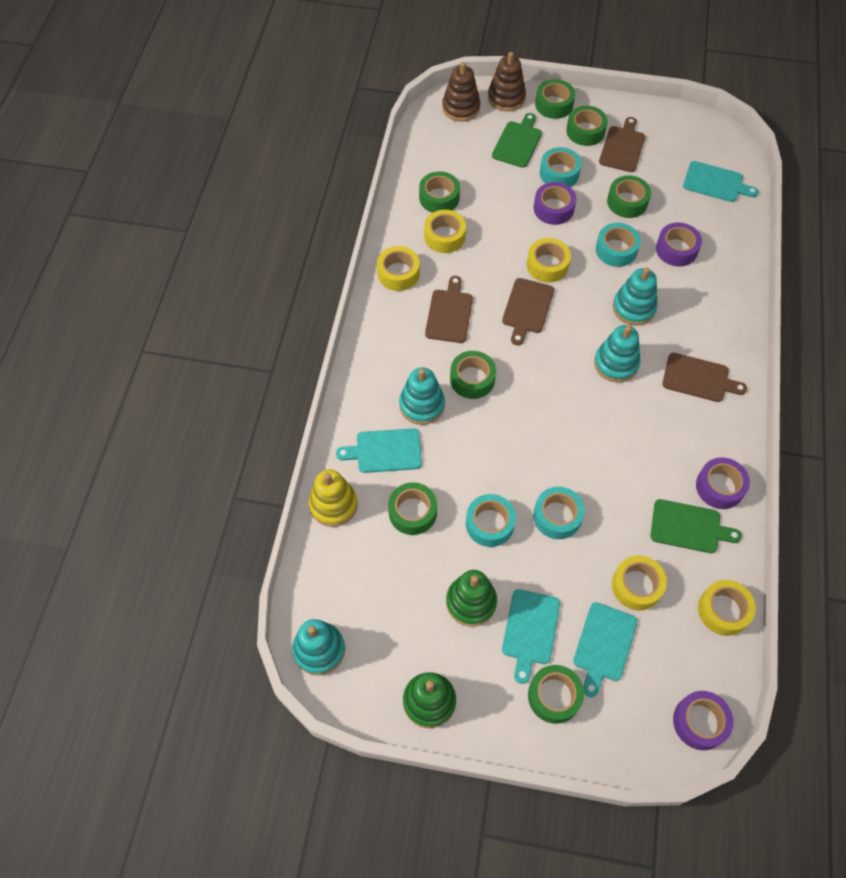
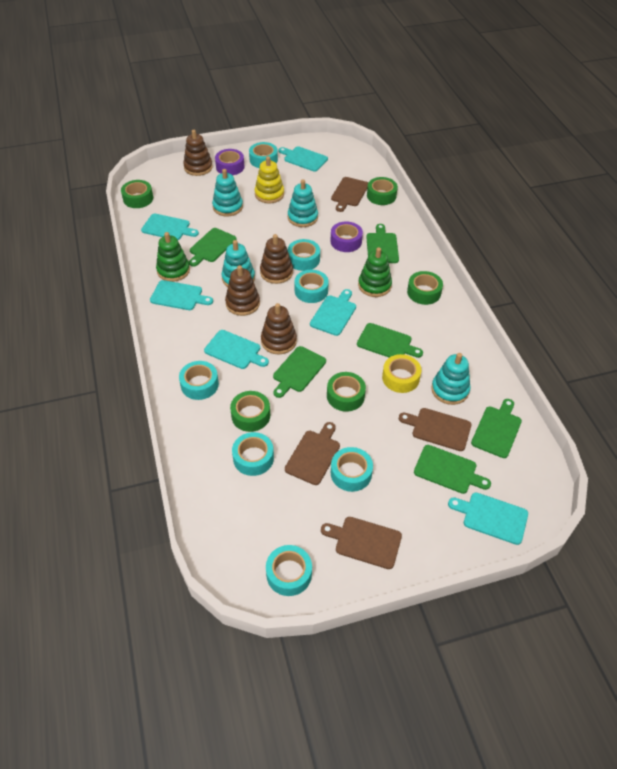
brown stacking toy: [442,62,480,122] [488,52,526,111] = 2 -> [183,130,213,176] [225,265,260,316] [260,234,293,284] [261,303,297,354] = 4
green cutting board: [492,113,542,168] [650,499,742,553] = 2 -> [189,228,237,267] [273,346,326,398] [357,323,423,358] [366,224,399,263] [414,445,491,494] [471,399,522,458] = 6
green tape: [388,482,437,535] [419,171,460,213] [450,351,496,399] [528,665,584,724] [535,79,575,119] [566,106,608,146] [607,175,651,218] = 7 -> [121,180,153,208] [230,391,270,432] [327,372,366,412] [367,177,398,205] [407,271,443,305] = 5
purple tape: [534,182,577,225] [656,222,702,267] [673,691,734,750] [696,457,750,509] = 4 -> [215,149,245,175] [330,221,363,252] = 2
turquoise cutting board: [336,428,422,473] [502,589,560,684] [573,602,637,697] [683,161,759,202] = 4 -> [141,213,199,240] [150,280,213,310] [204,330,269,369] [278,146,328,172] [310,289,356,336] [448,492,528,545] = 6
turquoise tape: [466,494,516,547] [533,487,585,539] [540,147,582,187] [596,223,641,267] = 4 -> [179,361,219,400] [232,432,274,476] [249,142,278,168] [266,545,312,596] [288,239,320,271] [294,270,329,303] [331,447,373,492] = 7
yellow tape: [377,246,420,291] [424,210,466,253] [527,238,571,283] [612,555,667,610] [698,580,756,636] = 5 -> [382,354,421,393] = 1

